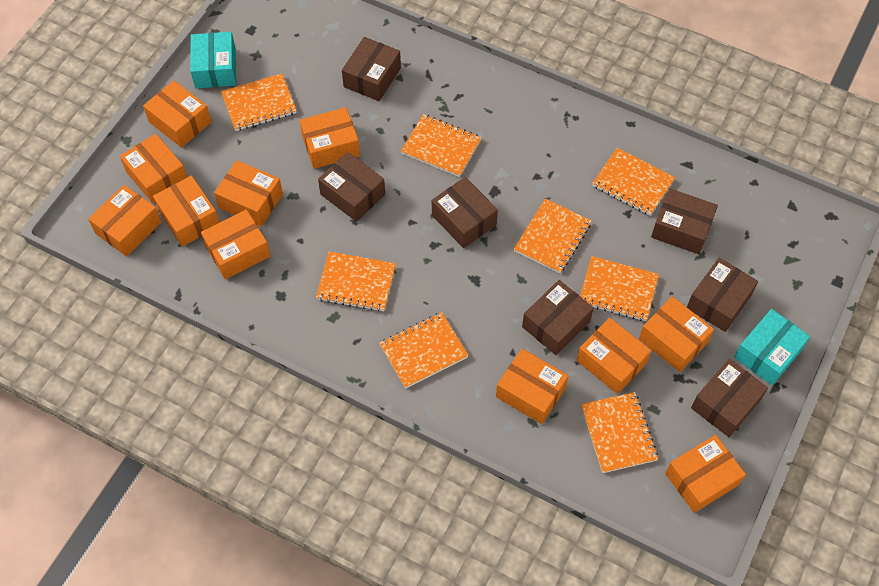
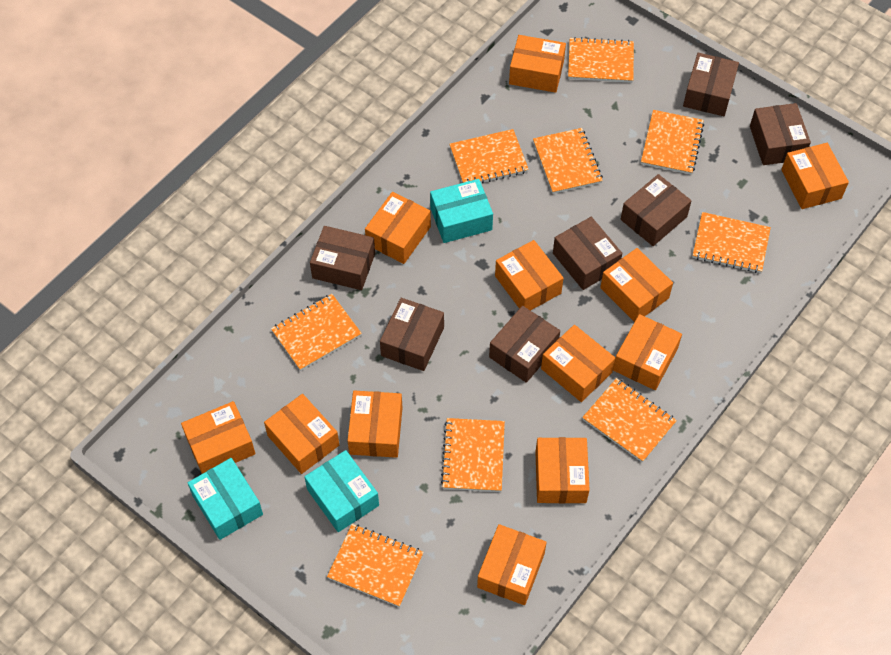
orange box: [88,185,162,257] [120,134,187,203] [143,80,212,148] [153,176,220,247] [201,210,271,279] [214,160,283,227] [300,107,360,169] [496,349,569,424] [577,317,651,394] [639,296,714,372] [665,435,746,513] = 11 -> [181,401,255,474] [264,394,339,474] [347,391,402,458] [365,192,431,264] [477,524,547,605] [495,240,564,311] [509,35,566,93] [535,437,590,503] [541,325,615,402] [600,248,673,322] [613,314,682,390] [781,143,849,209] = 12
orange notebook: [221,73,297,131] [316,252,396,312] [380,312,469,389] [401,114,482,177] [514,199,592,273] [580,256,659,321] [581,392,658,473] [592,148,675,216] = 8 -> [271,294,362,371] [327,524,424,607] [441,418,505,492] [449,129,529,183] [533,128,603,194] [568,37,634,83] [582,378,677,462] [641,110,704,174] [692,212,771,273] = 9
turquoise box: [190,32,236,88] [734,309,810,385] = 2 -> [188,458,263,540] [304,450,379,532] [430,179,493,243] = 3

